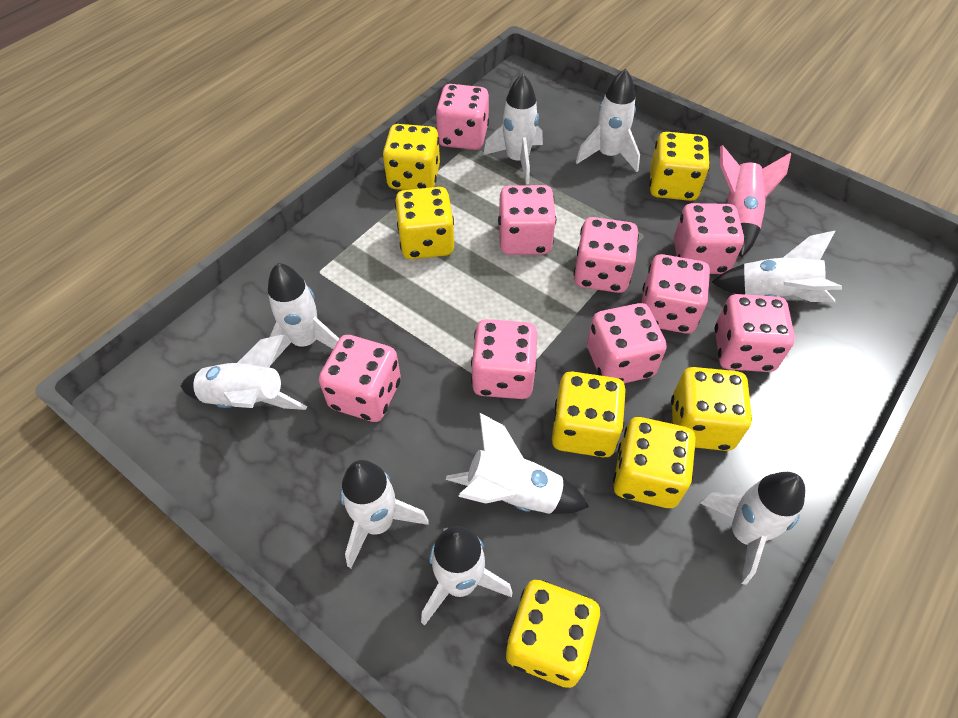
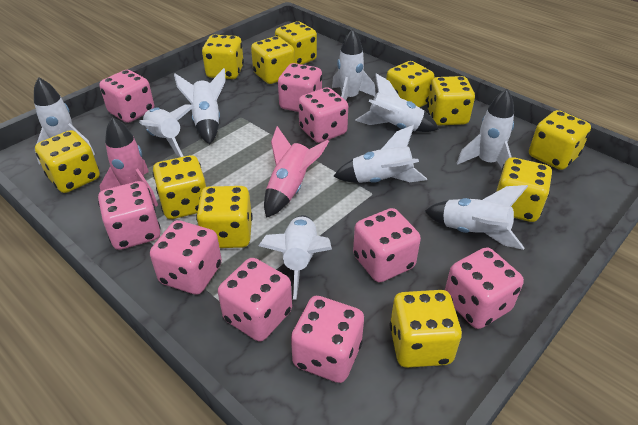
pink rocket: [720,145,791,257] = 1 -> [100,117,158,207] [264,126,329,218] = 2
yellow dice: [382,124,440,190] [395,187,454,259] [506,580,600,688] [552,371,626,457] [613,417,696,508] [649,132,710,201] [671,367,752,451] = 7 -> [35,130,100,193] [153,155,206,219] [196,186,253,248] [202,34,244,79] [251,36,295,84] [275,21,317,65] [386,61,434,108] [390,290,462,368] [427,76,475,125] [496,157,552,222] [529,110,591,170] = 11

